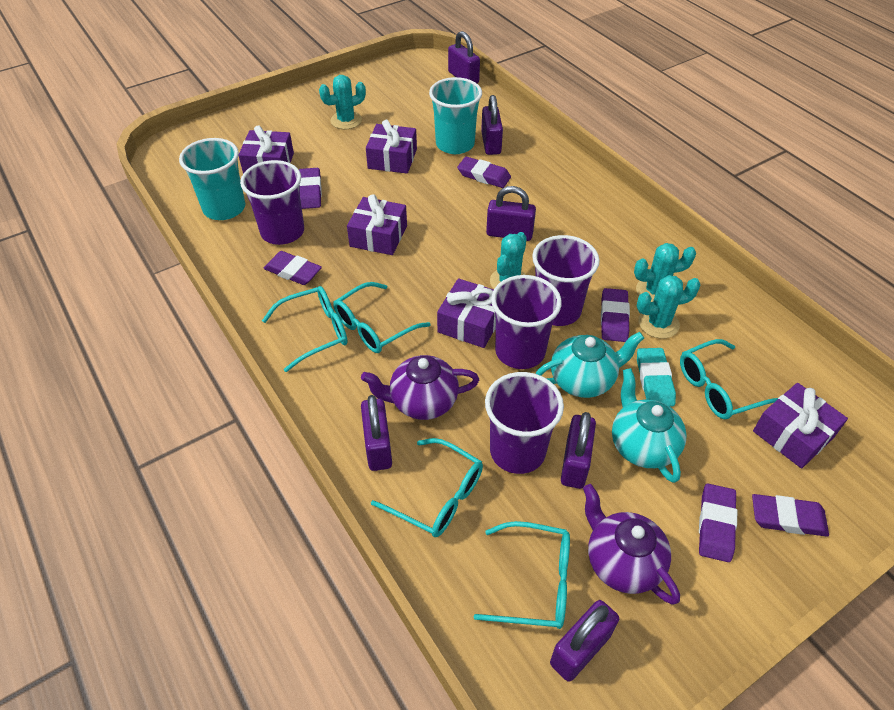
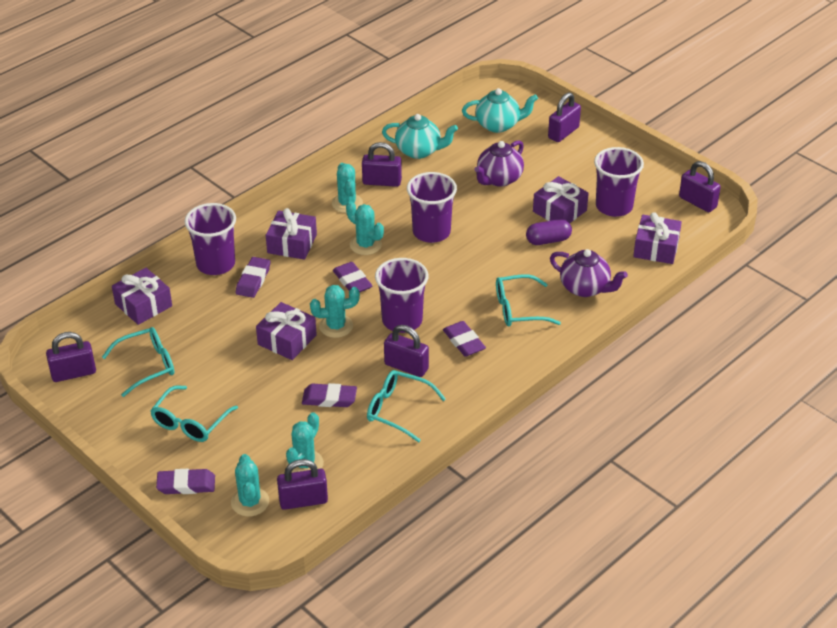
purple capsule: none = 0 -> [526,219,572,245] = 1
purple eraser: [263,251,322,285] [299,168,322,209] [457,156,511,188] [601,288,630,342] [699,484,737,562] [752,494,829,537] = 6 -> [156,469,215,494] [236,257,270,298] [302,383,357,407] [333,262,373,292] [443,321,486,357] = 5
turquoise cactus: [319,75,366,129] [490,232,527,289] [634,243,696,302] [637,275,701,339] = 4 -> [231,454,269,517] [286,412,324,473] [310,285,360,338] [332,163,363,213] [346,201,384,255] = 5
turquoise cup: [179,138,245,220] [429,77,482,154] = 2 -> none = 0
turquoise eraser: [637,348,676,407] = 1 -> none = 0
turquoise glasses: [262,286,348,372] [333,282,430,353] [371,438,483,537] [474,521,570,629] [680,339,778,419] = 5 -> [102,327,174,397] [150,385,238,442] [367,370,446,442] [496,274,561,327] = 4

